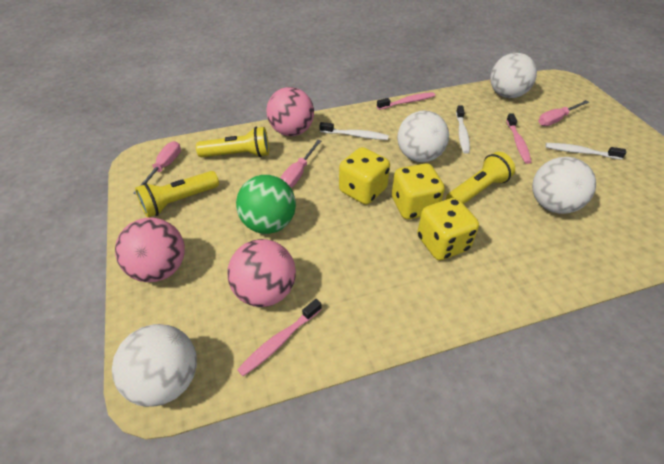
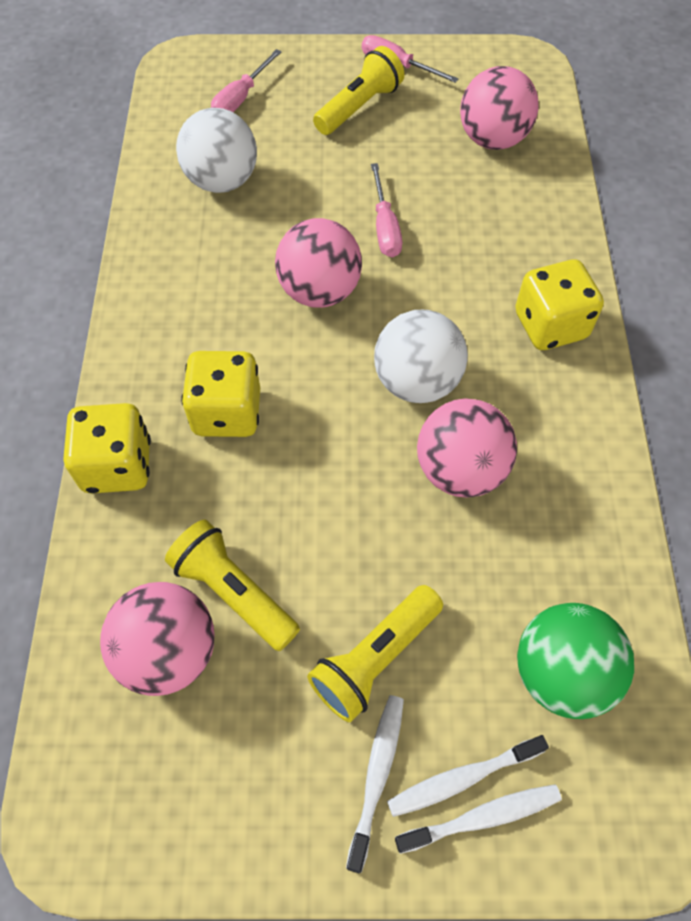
pink ball: [115,218,185,282] [227,239,296,307] [266,87,314,136] = 3 -> [100,582,215,696] [275,218,362,308] [417,398,517,498] [460,66,539,150] = 4
pink toothbrush: [237,299,322,376] [377,92,435,110] [506,114,531,164] = 3 -> none = 0
white ball: [112,324,197,407] [397,110,449,162] [490,53,537,98] [532,157,596,214] = 4 -> [176,108,257,193] [374,310,468,403] = 2

